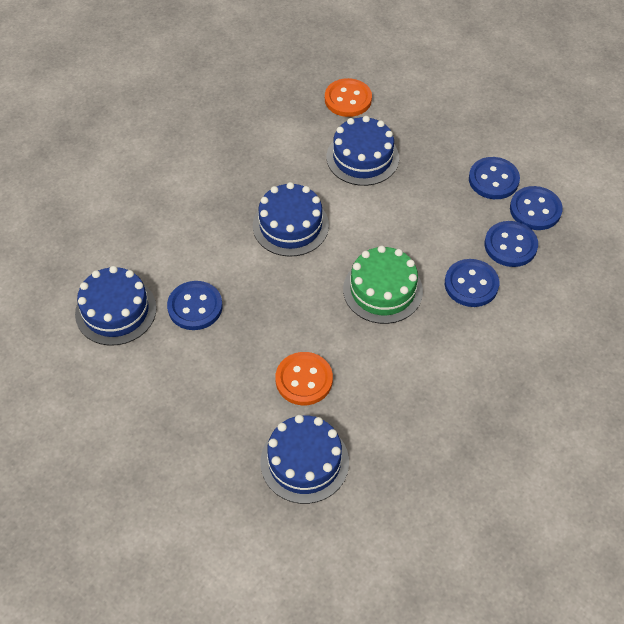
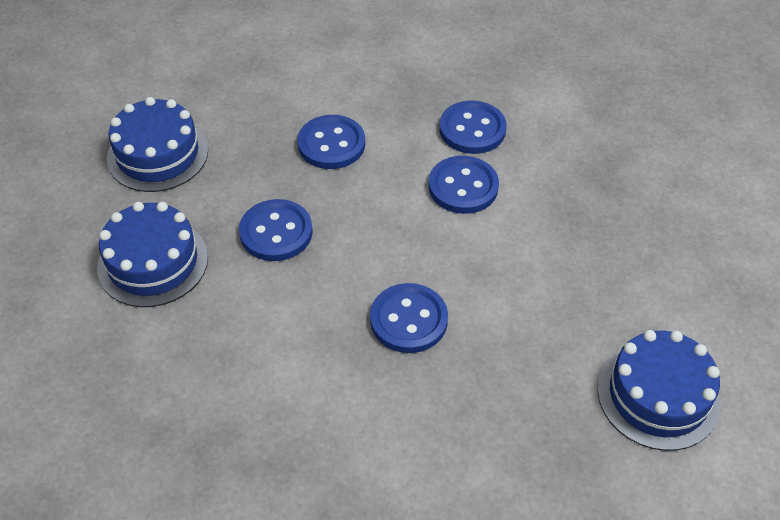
blue cake: [75,266,157,346] [253,182,329,257] [260,415,349,504] [327,116,399,186] = 4 -> [97,202,208,307] [107,97,208,192] [598,330,721,451] = 3
green cake: [343,245,423,324] = 1 -> none = 0
orange button: [275,352,333,405] [325,78,372,117] = 2 -> none = 0

